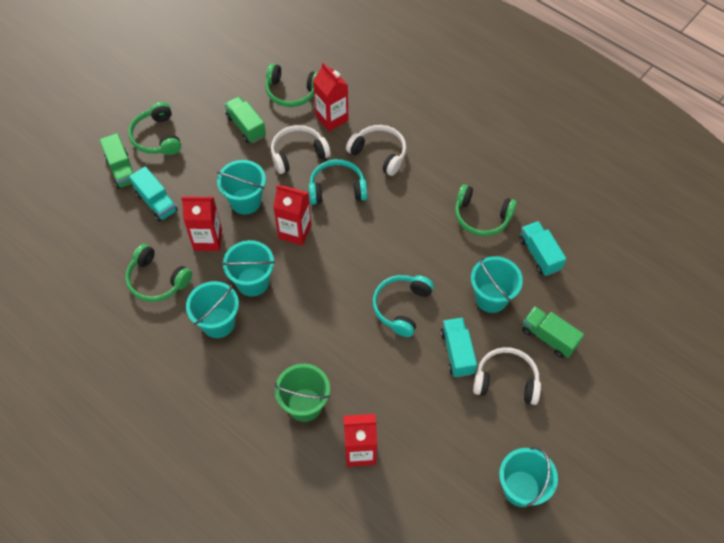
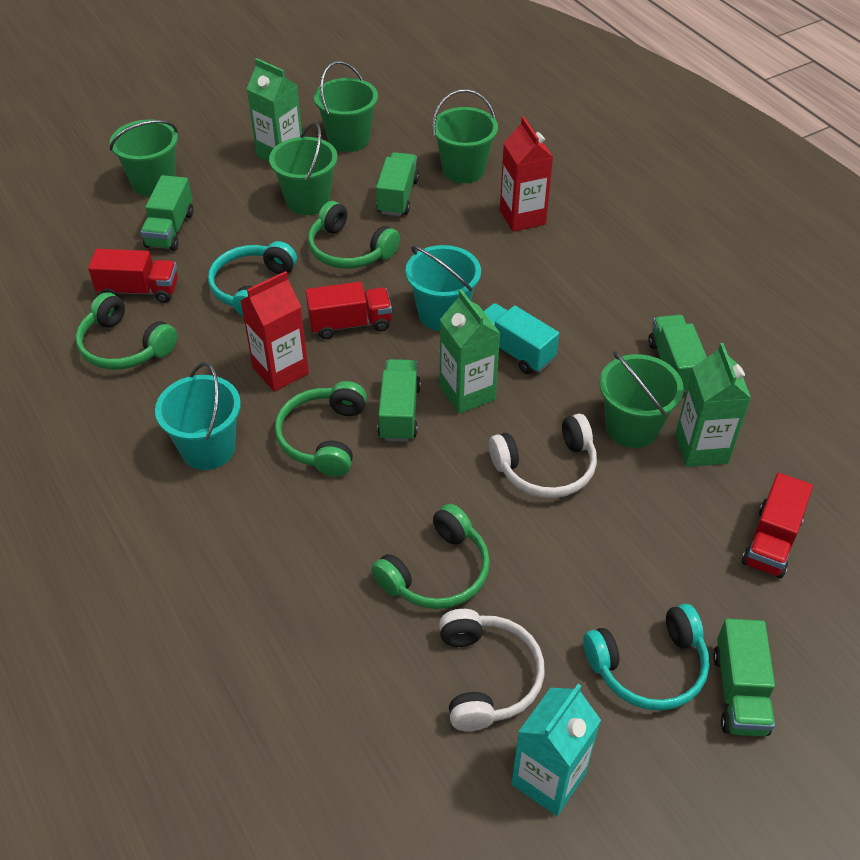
green bucket: [274,364,330,422] = 1 -> [110,119,178,197] [269,122,337,215] [314,61,378,152] [432,89,498,183] [599,351,684,448] = 5
green carton: none = 0 -> [247,58,302,162] [440,289,501,414] [675,343,751,467] = 3
green truck: [100,133,134,189] [224,96,266,143] [522,306,584,358] = 3 -> [141,175,193,251] [376,152,419,216] [377,359,421,442] [648,315,707,393] [713,619,775,736] = 5
red carton: [181,197,222,251] [273,185,311,246] [313,63,348,131] [343,414,377,467] = 4 -> [241,271,309,392] [500,116,553,232] = 2
red truck: none = 0 -> [88,249,178,303] [306,282,392,339] [742,473,813,578] = 3
turquoise bucket: [186,281,239,338] [217,160,266,214] [222,240,275,297] [471,256,523,313] [499,447,558,507] = 5 -> [155,362,241,470] [405,245,481,331] = 2
turquoise carton: none = 0 -> [511,684,601,816] = 1
turquoise truck: [129,166,178,222] [440,318,477,377] [519,221,566,276] = 3 -> [484,303,559,374] = 1
white headphones: [271,125,331,174] [346,125,406,176] [473,347,541,405] = 3 -> [439,609,545,731] [489,414,597,498] = 2

